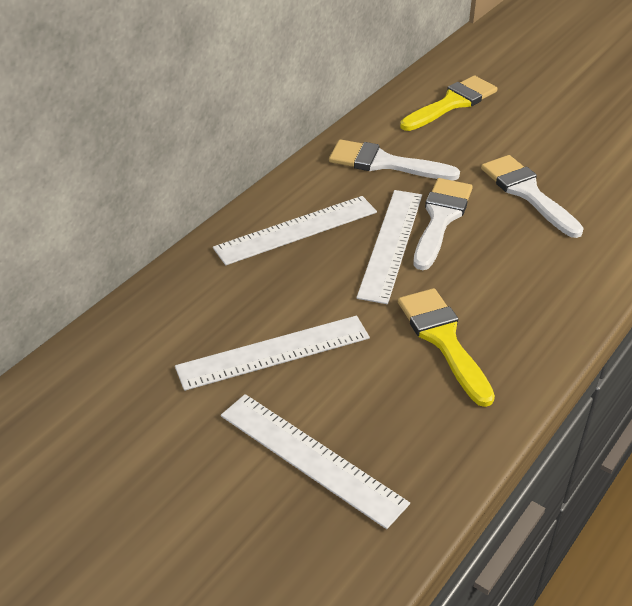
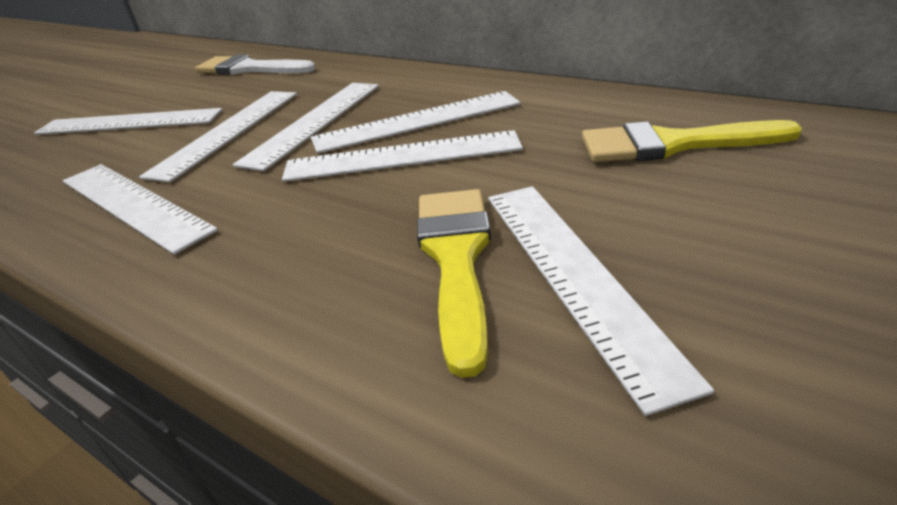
white brush: [329,139,460,180] [413,178,473,270] [481,155,584,238] = 3 -> [195,54,315,75] = 1
white ruler: [175,316,370,391] [213,196,377,265] [221,394,410,529] [356,190,422,304] = 4 -> [34,108,223,135] [63,164,218,255] [139,91,297,182] [233,83,379,171] [282,130,523,182] [311,91,521,153] [488,186,714,416] = 7

